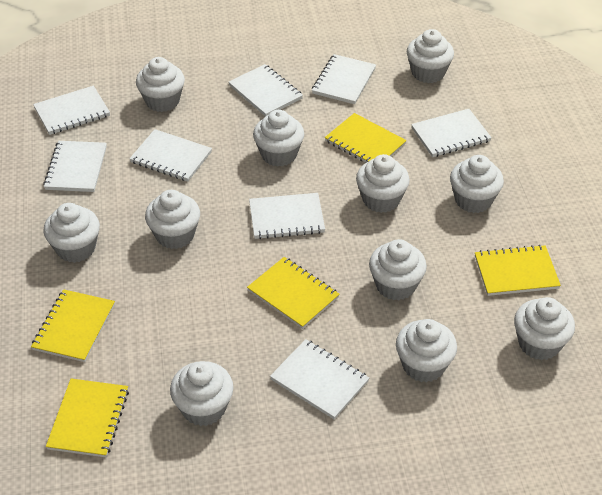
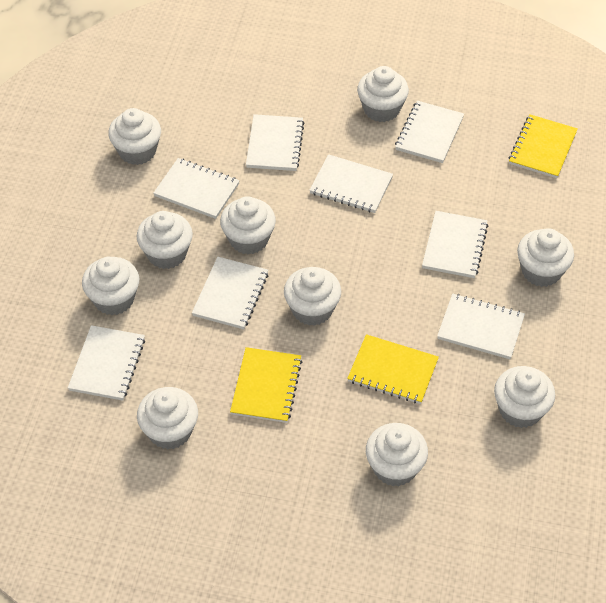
white cupcake: [43,203,100,263] [136,57,185,112] [145,190,200,249] [170,361,233,426] [253,110,304,167] [356,154,410,213] [369,239,427,300] [396,319,457,383] [407,29,454,83] [450,155,504,213] [514,297,575,360] = 11 -> [82,257,139,315] [108,108,161,165] [137,211,193,269] [137,387,198,450] [220,196,276,255] [284,267,341,326] [357,66,409,122] [366,423,428,486] [494,366,555,428] [517,228,574,287] = 10
yellow notebook: [31,289,115,362] [46,379,129,457] [247,257,340,329] [325,113,407,163] [475,245,561,296] = 5 -> [230,347,302,423] [347,334,439,404] [509,114,578,178] = 3

